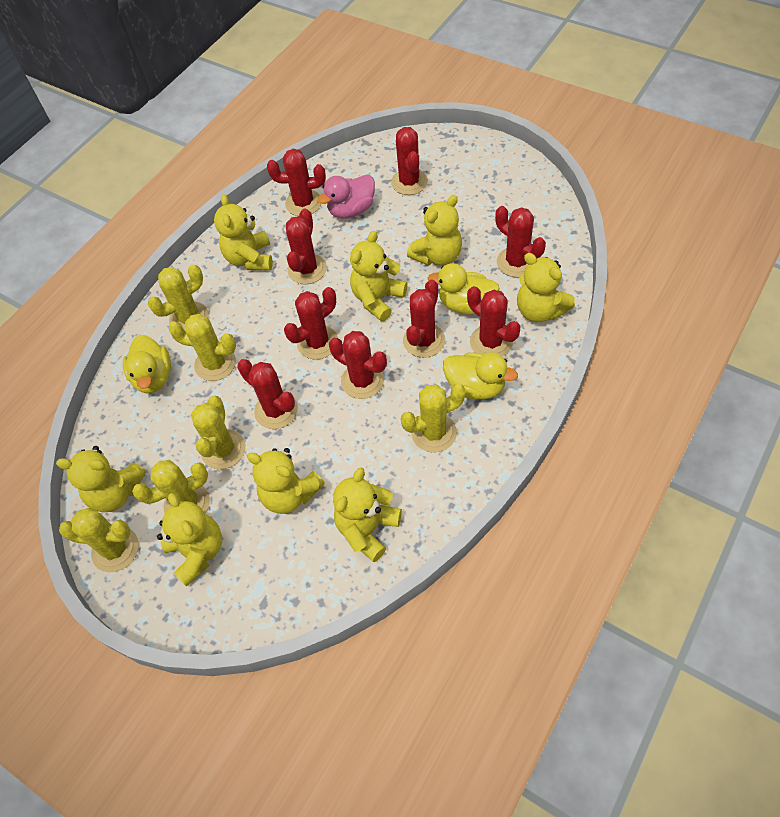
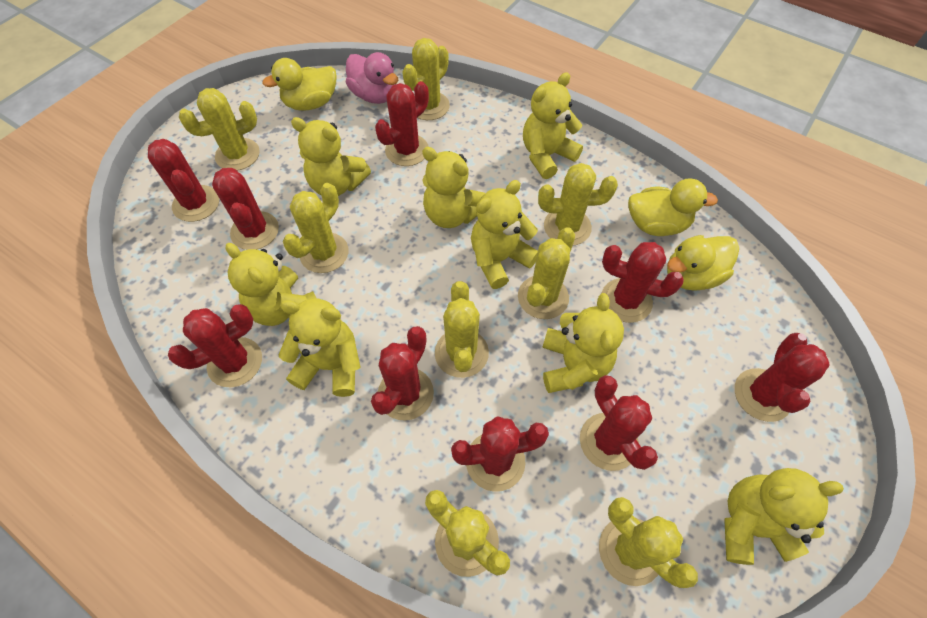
yellow cactus: [59,508,139,572] [132,460,210,514] [148,265,209,331] [168,314,236,381] [191,396,245,470] [401,384,465,453] = 6 -> [179,88,260,171] [283,183,349,273] [402,38,450,120] [425,490,510,577] [435,281,489,378] [518,227,575,319] [538,163,618,246] [599,497,698,588] = 8

